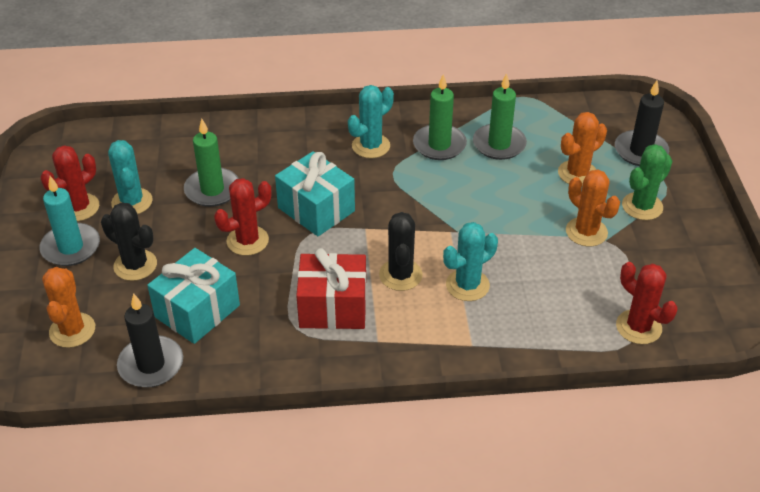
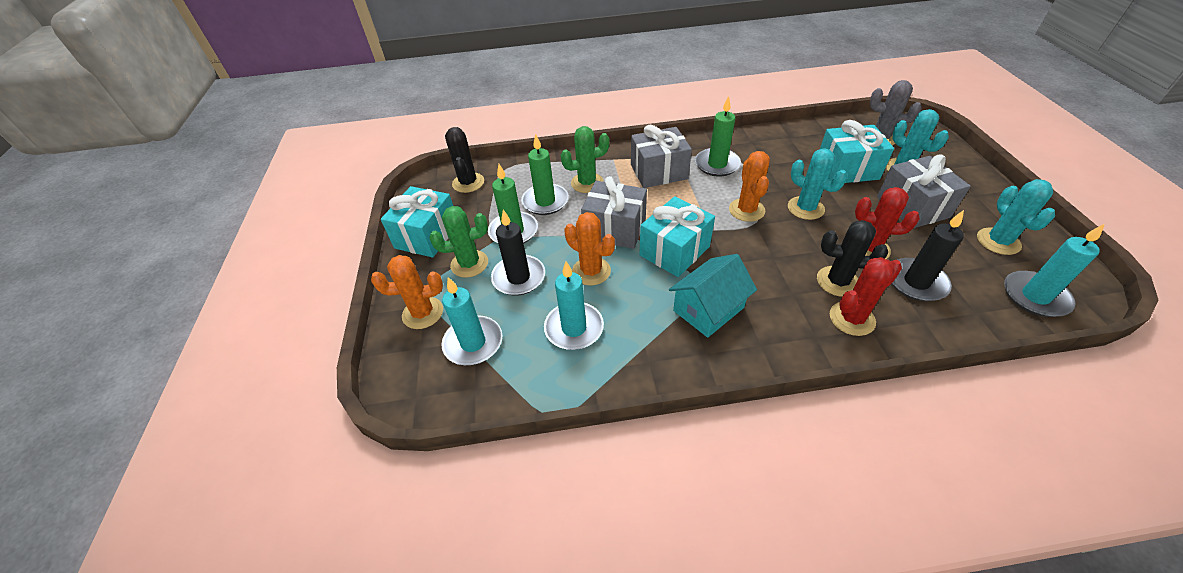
green cactus: [622,144,673,220] = 1 -> [430,206,488,278] [561,126,609,193] = 2
grey cactus: none = 0 -> [870,80,921,145] = 1
grey gift: none = 0 -> [581,176,647,249] [631,125,692,188] [877,154,971,228] = 3
red cactus: [41,145,99,221] [214,178,272,256] [616,262,677,344] = 3 -> [830,257,902,336] [855,187,920,259] = 2
red gift: [296,248,366,329] = 1 -> none = 0
turquoise candle: [39,176,100,266] = 1 -> [441,277,502,365] [544,261,604,350] [1004,223,1105,317] = 3
turquoise gift: [147,248,240,344] [275,151,355,236] = 2 -> [381,186,453,258] [639,196,715,277] [820,120,894,183] = 3
turquoise house: none = 0 -> [669,254,757,338] = 1

